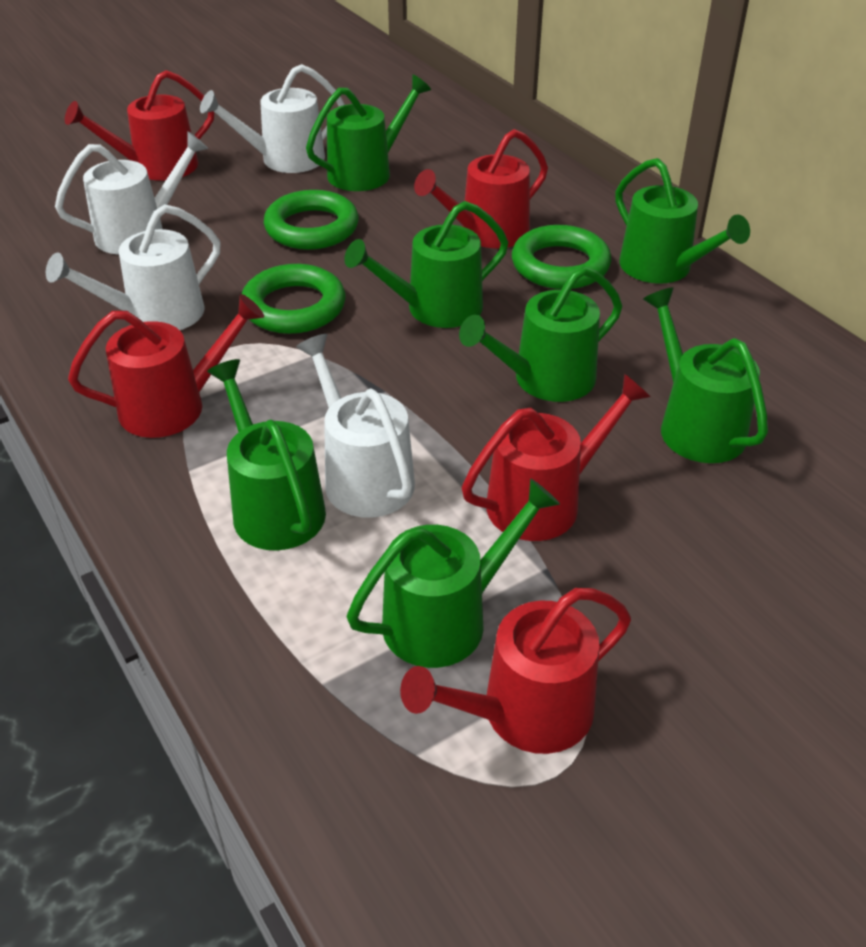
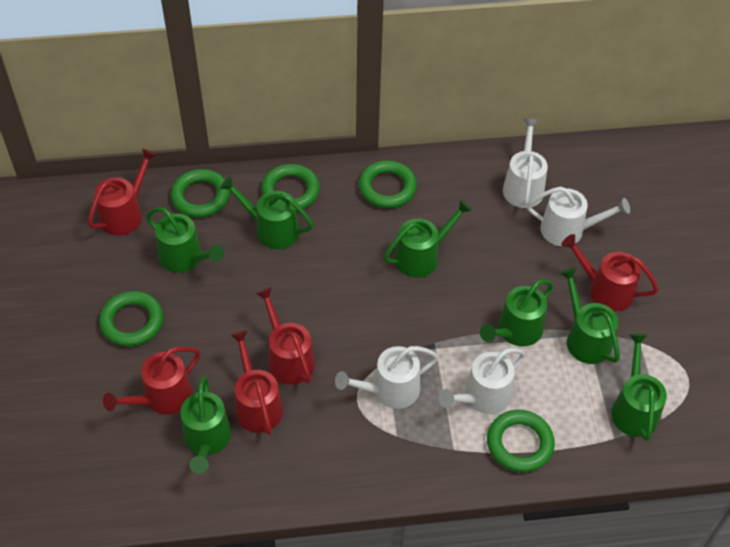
green ring: [242,264,346,334] [264,190,359,250] [512,225,611,289] = 3 -> [99,291,163,347] [171,169,230,218] [261,164,320,211] [359,160,417,208] [487,410,555,473] = 5

